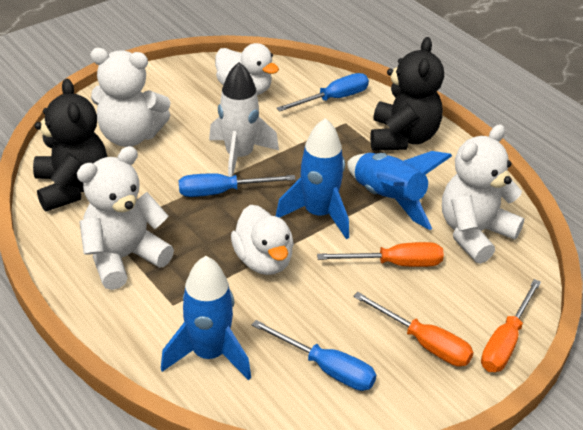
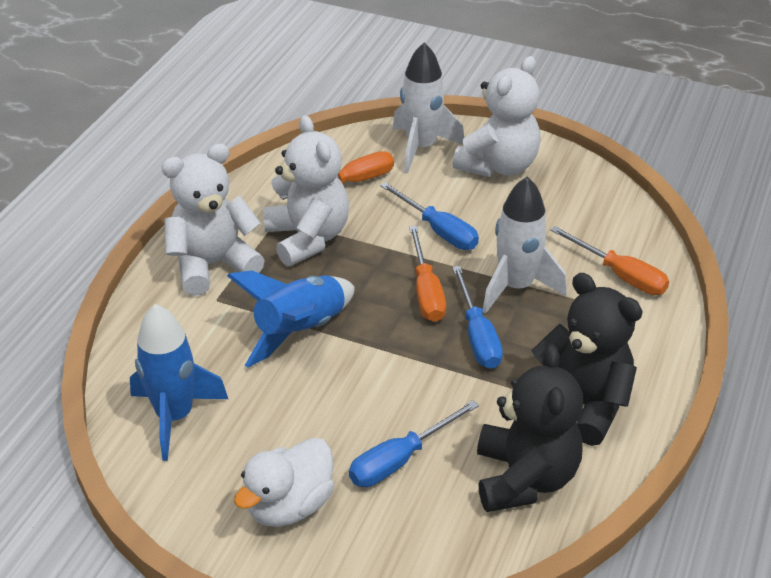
blue rocket: [161,256,251,380] [276,118,349,239] [347,151,452,230] = 3 -> [130,304,228,461] [227,270,355,367] = 2
white duck: [215,43,279,95] [231,205,294,275] = 2 -> [234,438,334,527] = 1
white rocket: [209,62,279,177] = 1 -> [393,43,464,173] [483,177,567,313] = 2

